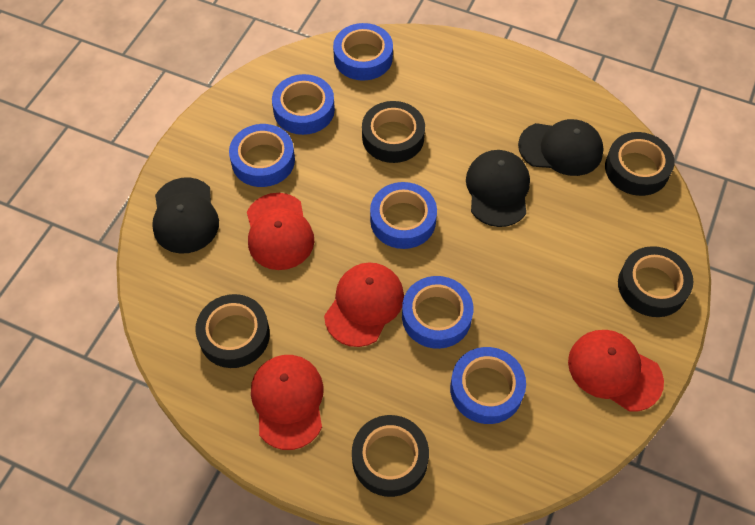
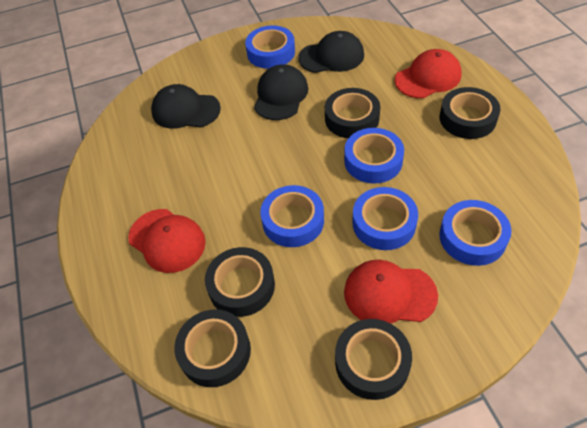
blue tape: [229,124,295,187] [272,74,335,135] [333,23,393,81] [370,182,437,249] [402,276,473,349] [450,347,526,424] = 6 -> [245,25,295,69] [260,185,324,247] [344,128,404,184] [352,187,418,250] [439,200,512,266] = 5
red cap: [247,193,314,270] [251,355,324,450] [324,262,404,347] [568,330,664,412] = 4 -> [128,209,206,273] [344,260,438,324] [395,49,462,98] = 3

